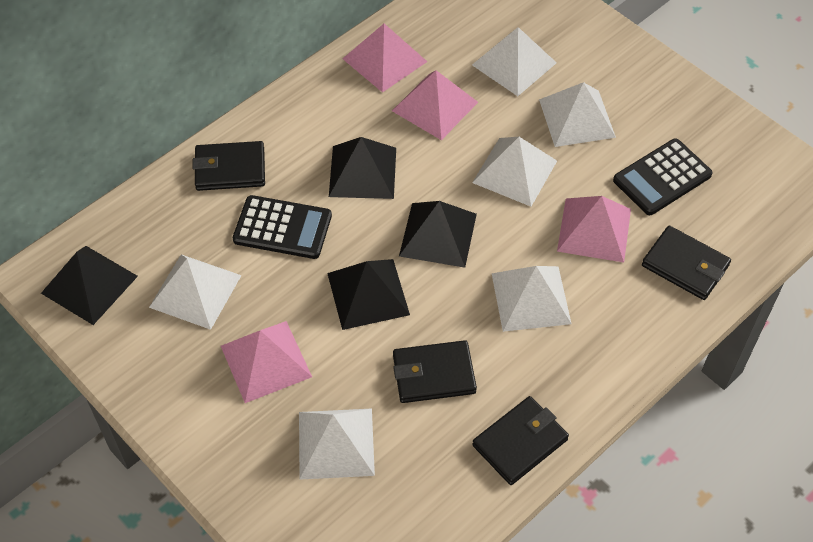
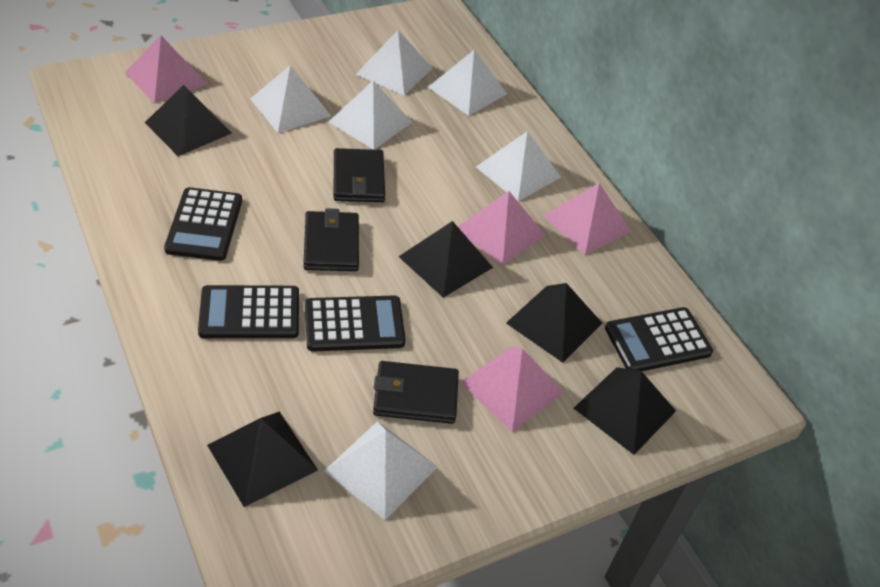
black calculator: [233,195,332,259] [613,138,713,215] = 2 -> [164,187,242,261] [198,285,299,338] [305,296,406,352] [605,307,713,371] = 4
black pyramid: [41,246,138,325] [327,259,410,330] [329,137,396,199] [399,201,477,268] = 4 -> [145,85,232,156] [207,411,318,507] [399,221,493,298] [506,283,602,363] [573,367,676,455] = 5
black wallet: [192,141,265,191] [393,340,477,403] [472,396,569,485] [642,225,731,300] = 4 -> [304,208,359,271] [334,148,385,202] [373,361,459,424] = 3

